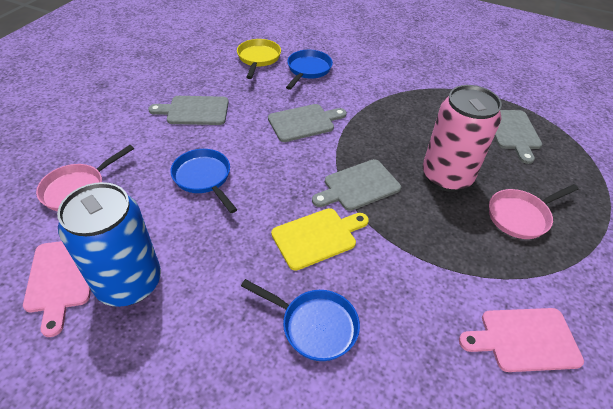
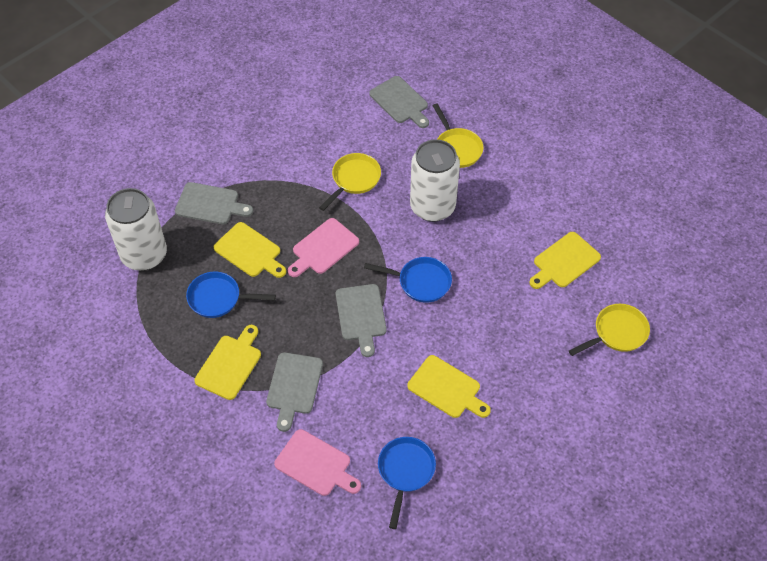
blue can: [57,182,161,307] = 1 -> none = 0
pink can: [423,85,502,192] = 1 -> none = 0
pink pan: [36,145,134,211] [489,184,579,239] = 2 -> none = 0
white can: none = 0 -> [105,188,167,271] [410,139,460,222] = 2
yellow cutting board: [271,208,369,271] = 1 -> [194,325,261,400] [214,222,286,278] [407,355,491,418] [529,232,601,289] = 4
yellow pan: [237,39,281,79] = 1 -> [319,153,381,211] [433,103,483,168] [569,304,650,356] = 3

